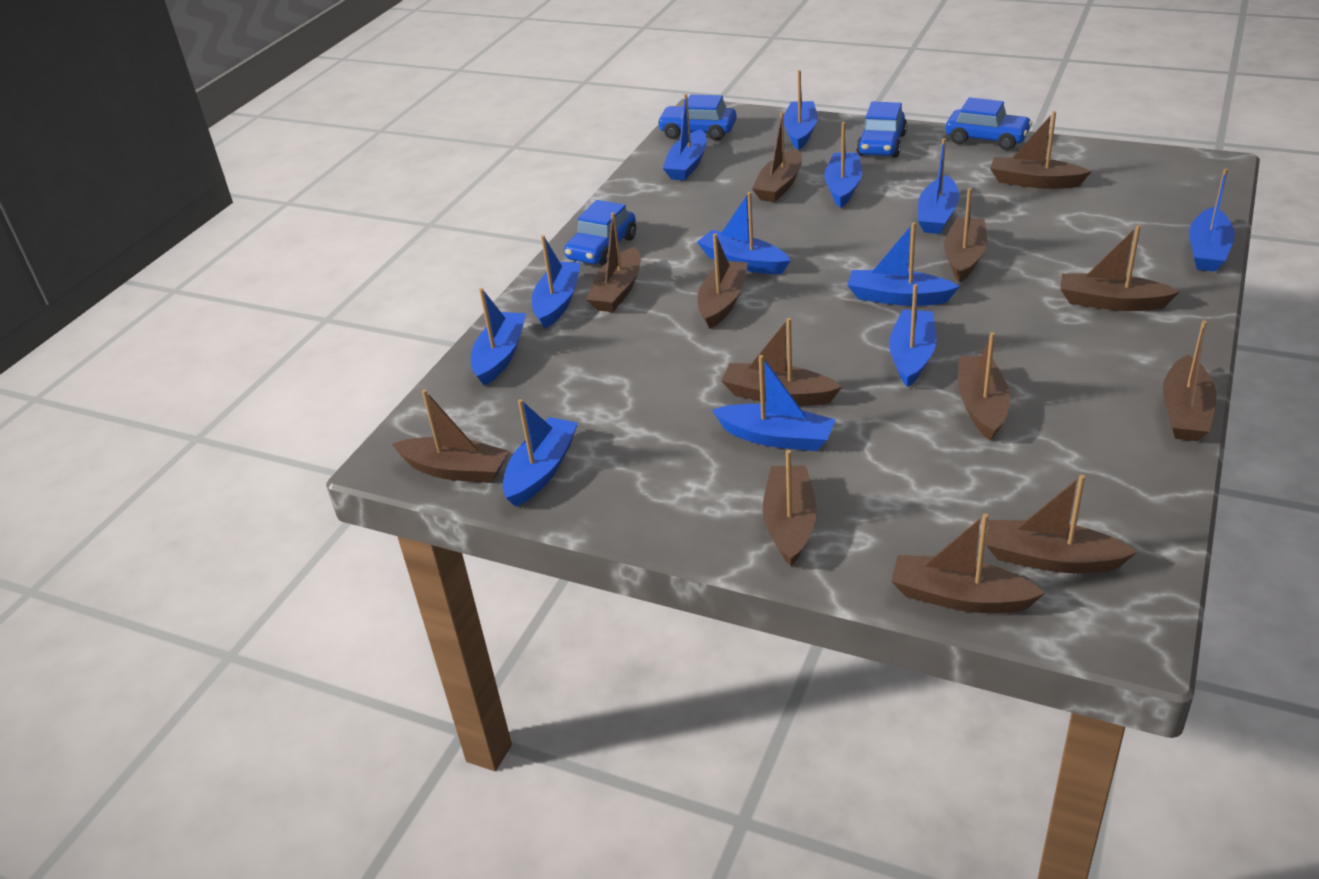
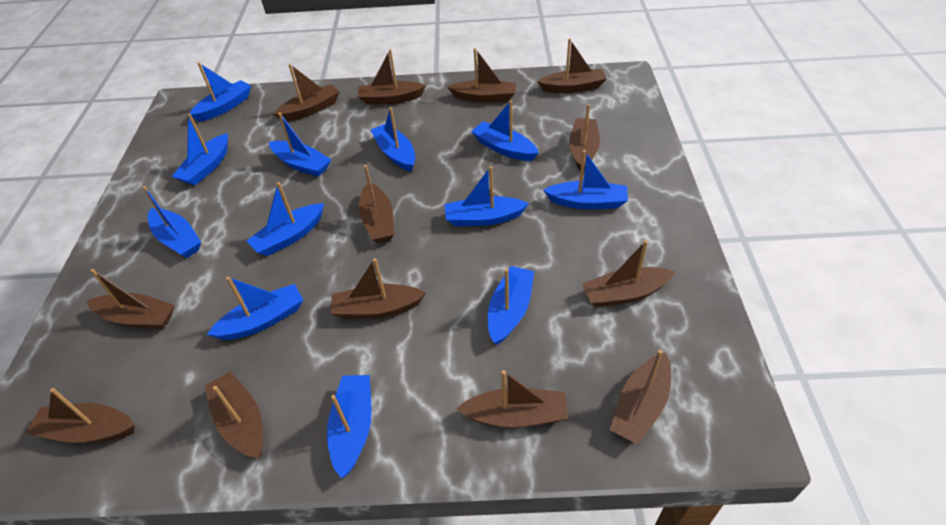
blue car: [564,200,636,266] [657,95,737,141] [856,102,907,158] [946,97,1032,150] = 4 -> none = 0

